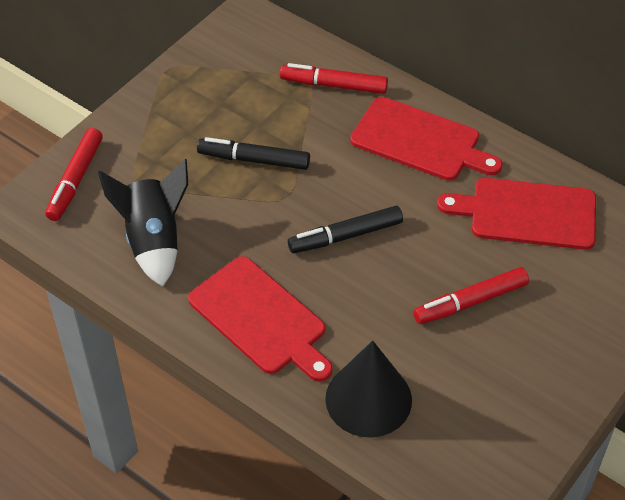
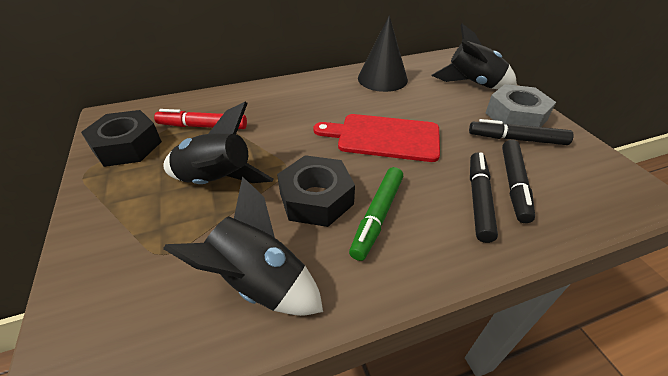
black marker: [197,137,310,170] [288,206,403,253] = 2 -> [469,119,574,145] [470,152,498,243] [502,140,535,223] = 3
black nut: none = 0 -> [81,110,162,167] [277,155,355,227] = 2
black rocket: [98,159,188,287] = 1 -> [163,102,273,184] [163,176,323,316] [431,24,517,89] = 3
green marker: none = 0 -> [349,167,403,261] = 1
grey nut: none = 0 -> [485,84,556,127] = 1
red cutting board: [188,256,333,382] [350,97,503,181] [437,178,596,250] = 3 -> [313,114,440,162] = 1
red marker: [45,128,103,221] [280,63,388,94] [413,267,529,324] = 3 -> [154,109,247,129] = 1

